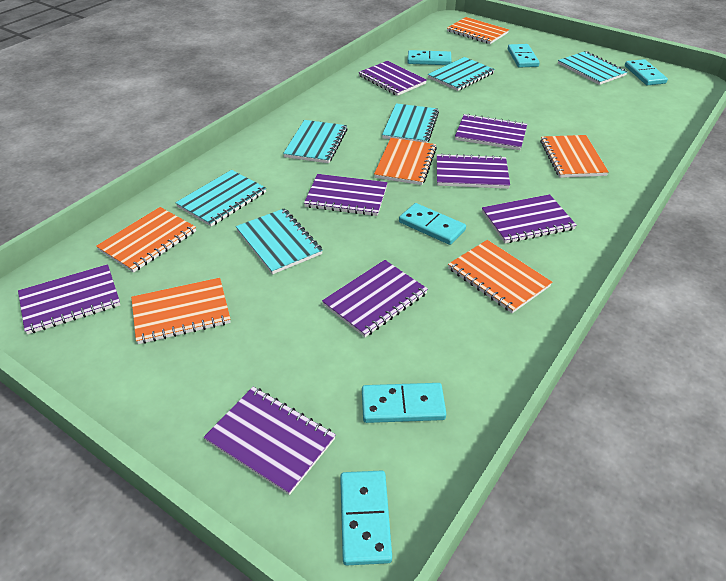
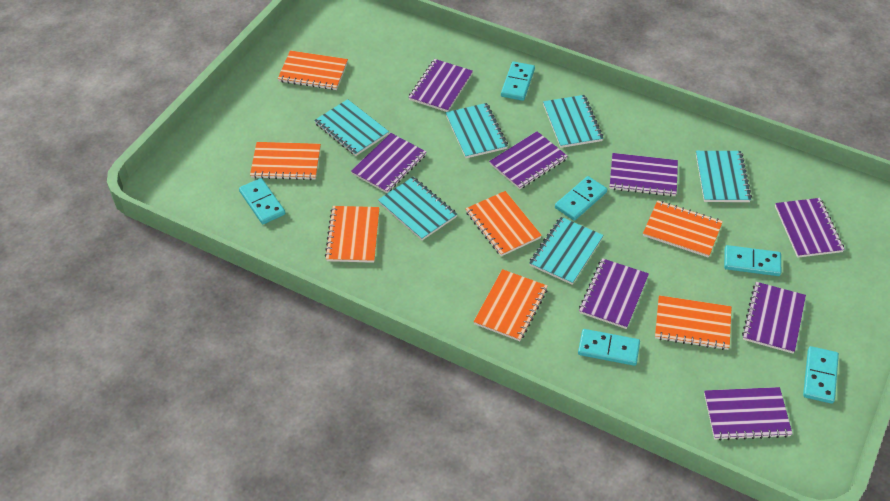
orange notebook: [96,207,196,273] [131,278,231,344] [374,138,437,185] [447,17,509,44] [448,240,552,313] [540,135,609,178] = 6 -> [250,142,321,180] [278,50,348,90] [325,206,380,263] [466,191,542,256] [474,269,548,341] [643,200,723,258] [655,295,732,350] = 7

